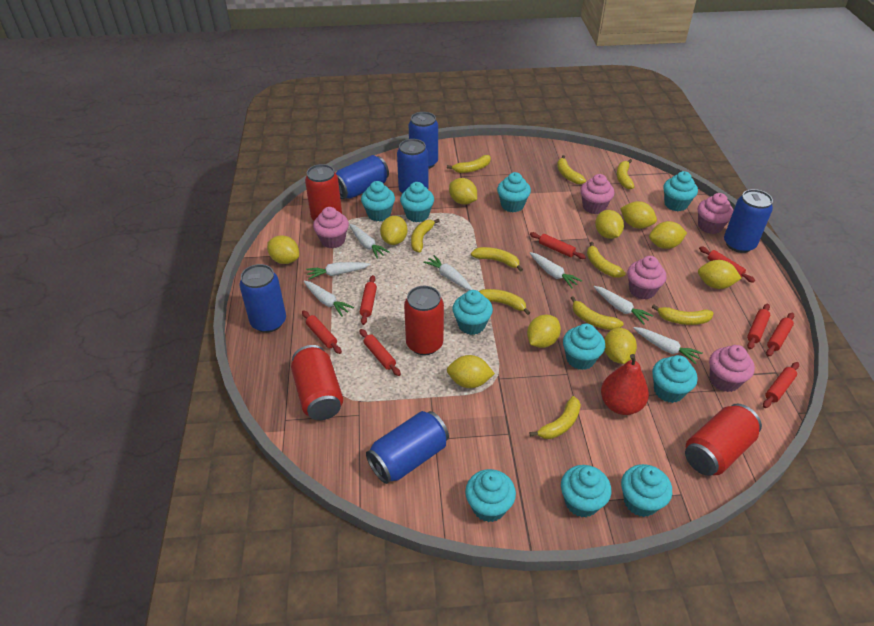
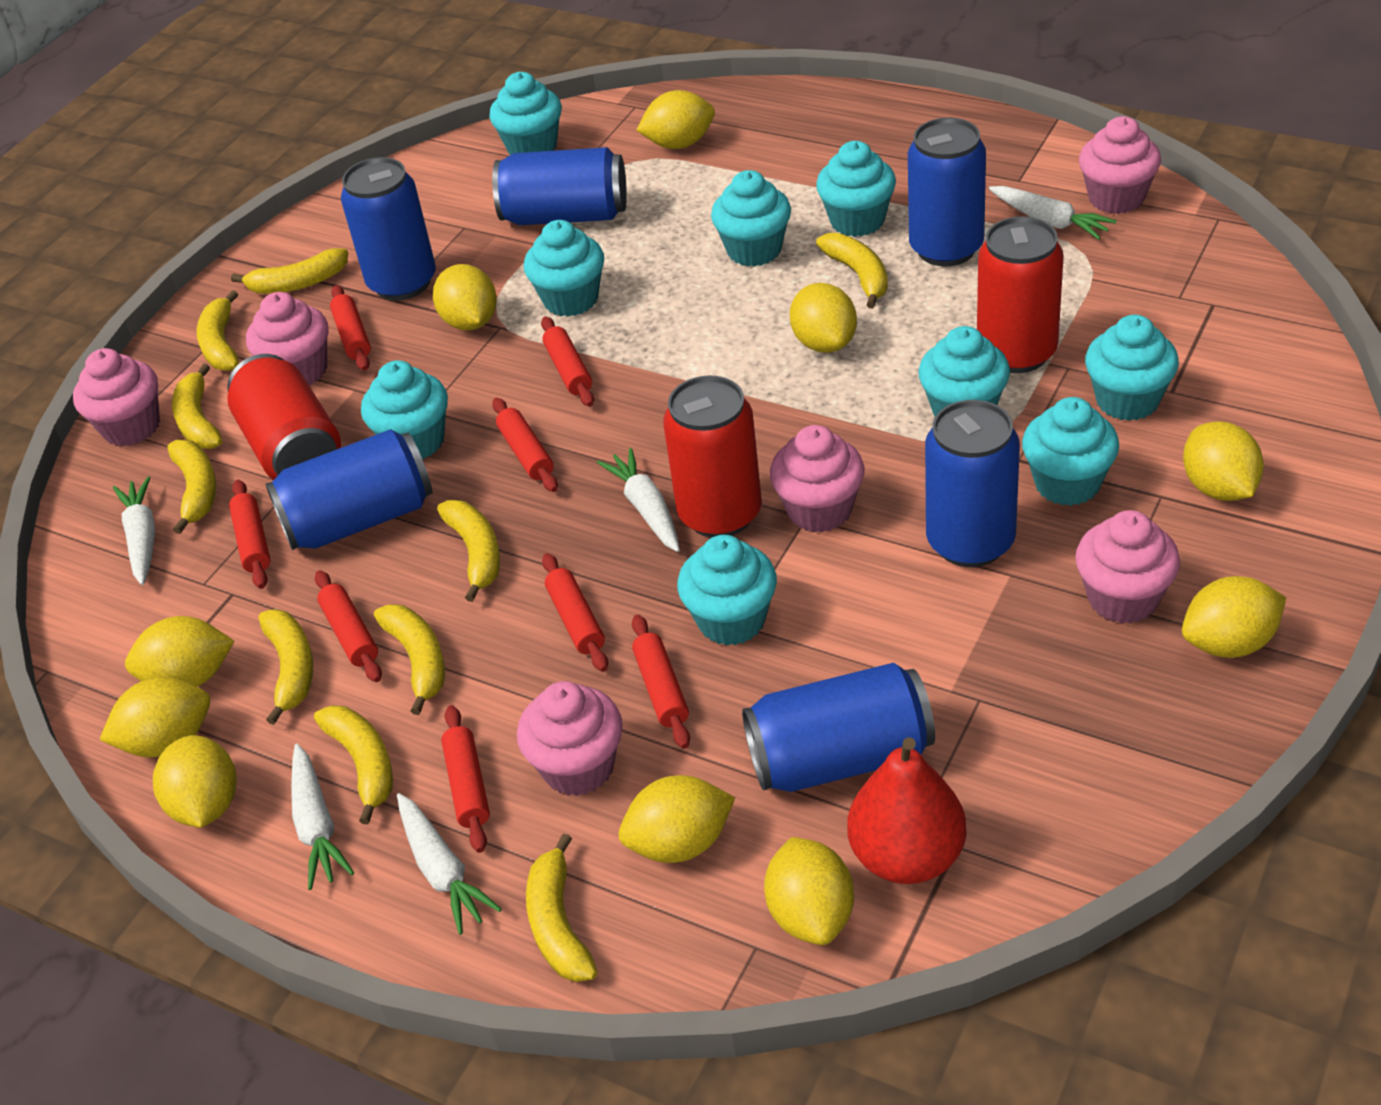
pink cupcake: [313,207,349,248] [580,174,615,214] [627,256,666,300] [698,193,734,234] [709,345,755,392] = 5 -> [73,348,160,446] [246,292,328,385] [517,681,623,796] [770,425,864,533] [1075,510,1180,624] [1079,116,1161,214] = 6
red can: [291,345,343,420] [305,164,342,221] [404,286,444,355] [685,403,762,476] = 4 -> [227,354,341,480] [663,375,762,538] [977,216,1064,373] = 3
turquoise cupcake: [361,181,395,222] [400,182,434,222] [453,290,493,335] [465,469,516,522] [497,172,531,212] [561,465,611,517] [563,324,605,370] [621,464,672,517] [652,355,698,403] [663,171,698,211] = 10 -> [361,360,448,459] [489,72,562,155] [524,220,604,317] [677,535,777,646] [711,170,791,267] [816,141,896,237] [918,326,1010,417] [1022,397,1119,506] [1085,315,1179,421] = 9
white carrot: [304,281,354,317] [306,262,371,280] [349,224,389,259] [423,255,473,290] [530,252,582,288] [594,286,653,325] [633,327,703,364] = 7 -> [113,476,155,585] [291,744,354,890] [397,793,502,935] [597,448,680,552] [989,186,1117,240] = 5

